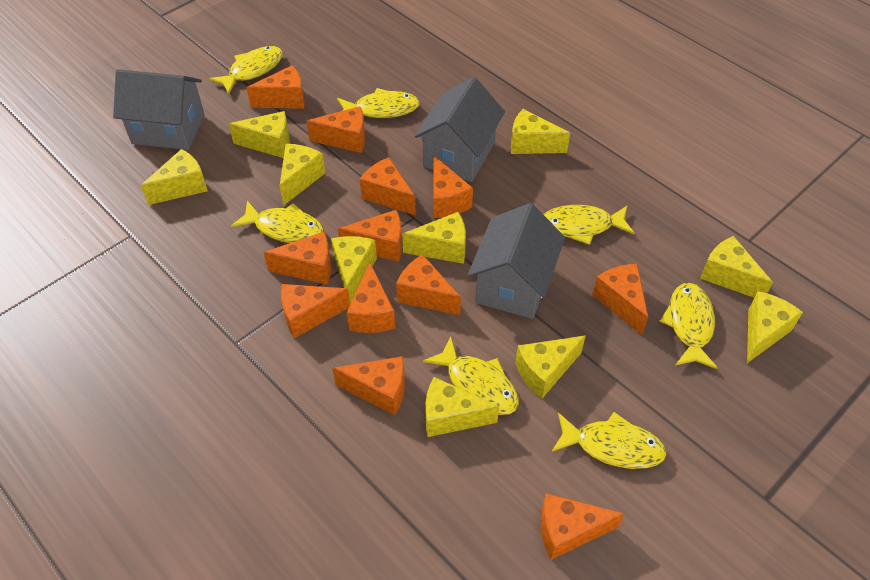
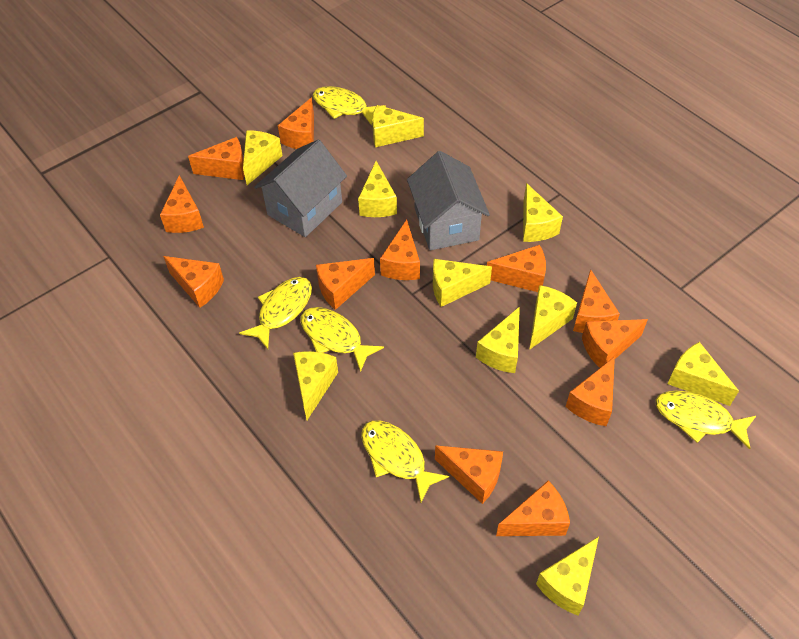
grey house: [113,69,205,150] [414,77,505,182] [468,203,565,319] = 3 -> [254,140,347,237] [407,151,490,250] = 2
yellow fish: [209,46,283,94] [231,201,324,243] [337,88,420,118] [423,337,519,415] [544,205,634,245] [552,412,667,469] [659,283,717,369] = 7 -> [239,277,312,349] [301,307,384,372] [313,86,386,125] [361,420,449,503] [656,391,756,449] = 5

